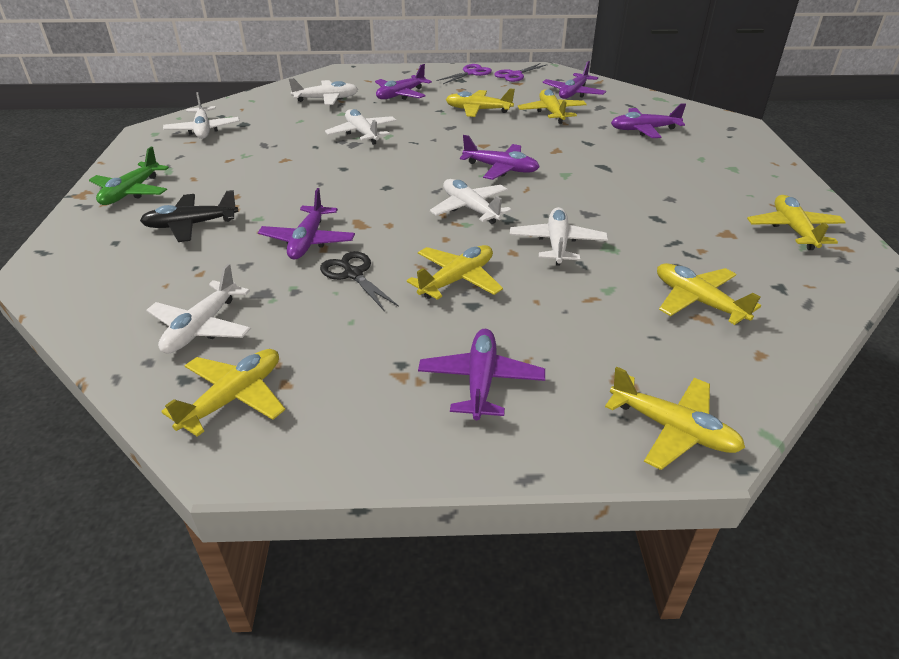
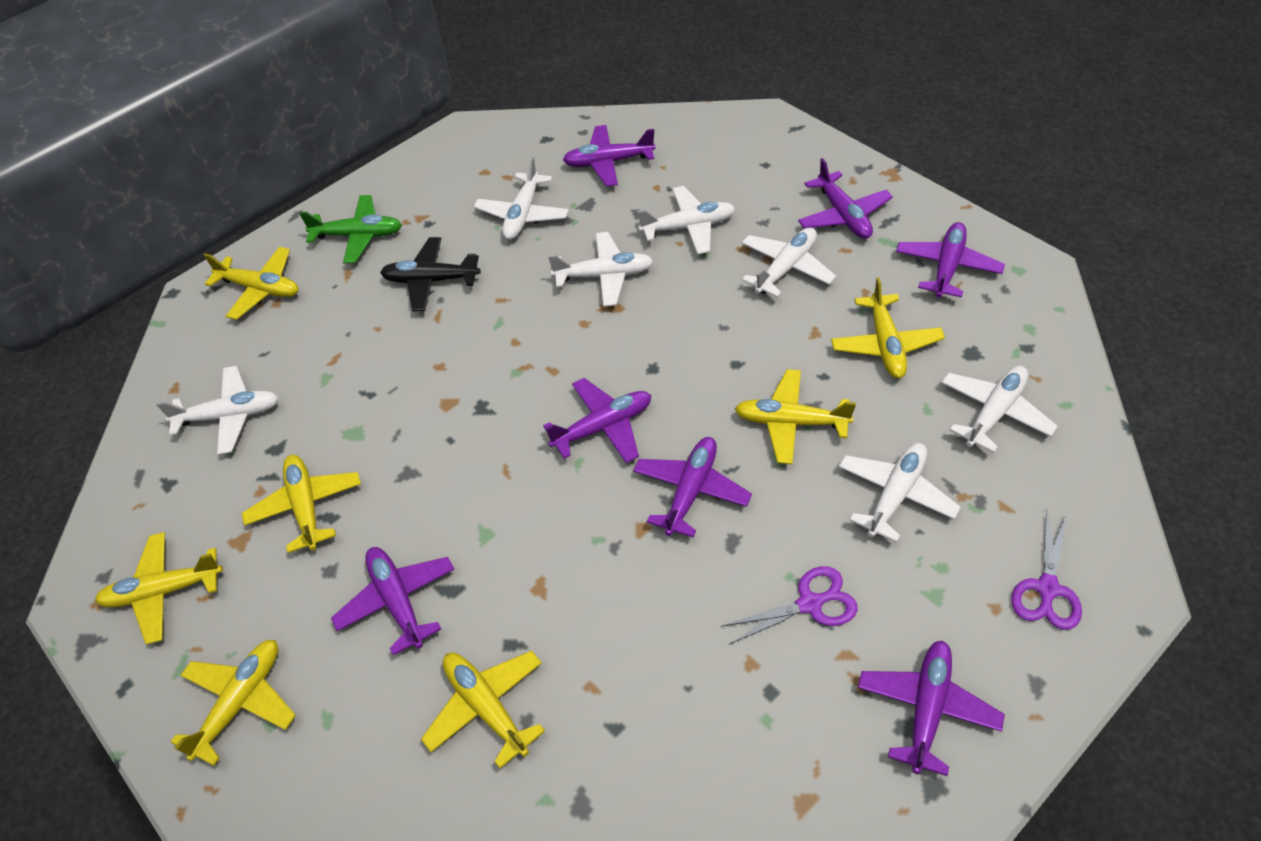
black scissors: [320,251,399,311] = 1 -> none = 0
purple plane: [258,188,355,259] [375,64,432,100] [418,329,545,420] [460,135,540,180] [542,61,606,99] [611,103,686,138] = 6 -> [331,547,454,655] [543,378,651,463] [563,125,656,187] [633,437,752,537] [798,158,893,239] [858,640,1005,776] [896,222,1005,298] = 7
white plane: [146,264,251,354] [163,92,240,139] [289,78,358,105] [325,109,397,145] [430,179,512,224] [510,207,608,266] = 6 -> [156,366,279,455] [474,156,569,240] [548,232,654,307] [637,186,736,254] [741,228,836,297] [839,443,961,543] [941,366,1058,453] = 7

